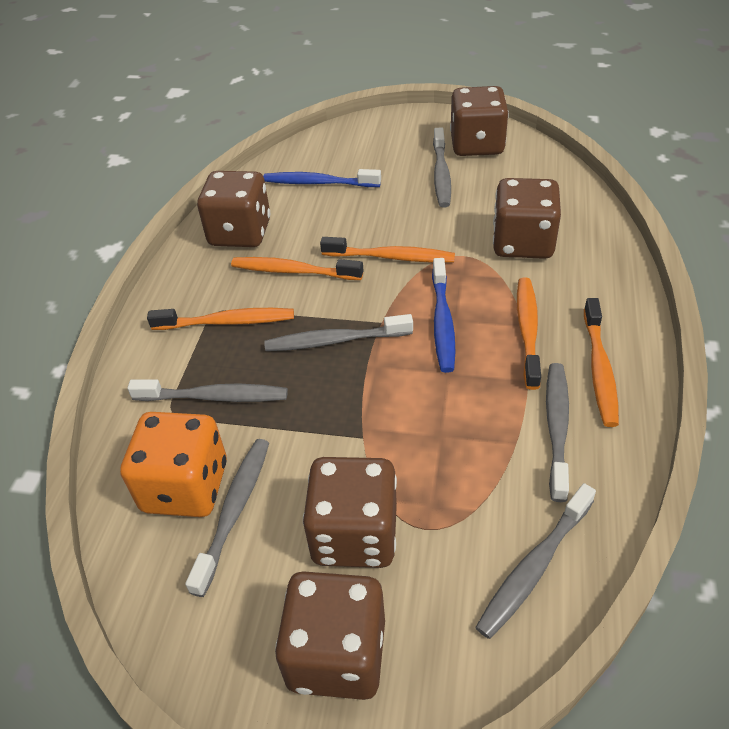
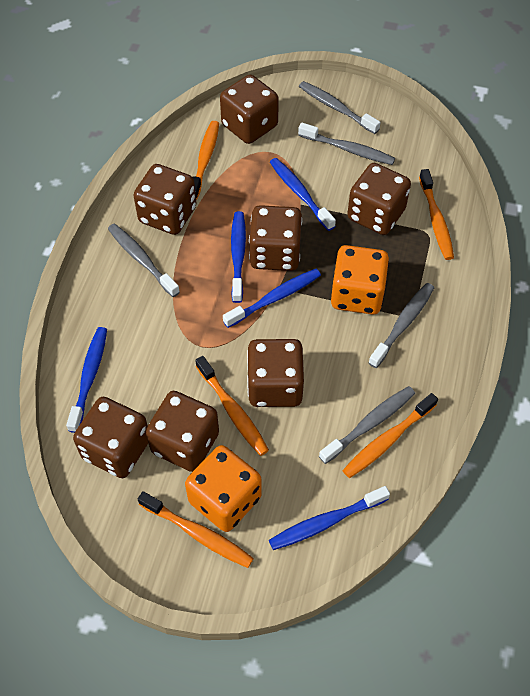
blue toothbrush: [263,169,381,187] [432,258,455,373] = 2 -> [66,327,107,433] [223,269,321,328] [231,211,246,303] [269,486,390,550] [270,158,336,231] = 5
brown dice: [197,171,270,247] [275,571,385,700] [303,457,397,568] [450,86,509,156] [493,178,561,259] = 5 -> [73,397,148,478] [133,164,196,235] [146,391,219,472] [220,75,279,144] [247,339,304,407] [249,205,302,271] [347,163,411,235] = 7
grey toothbrush: [127,379,288,402] [185,439,269,597] [264,314,413,351] [433,128,451,207] [475,483,596,639] [546,363,569,502] = 6 -> [108,223,180,297] [298,123,395,165] [299,81,381,134] [319,386,415,464] [368,283,434,368] = 5
orange dice: [120,412,227,517] = 1 -> [185,445,262,532] [331,245,389,315] = 2

